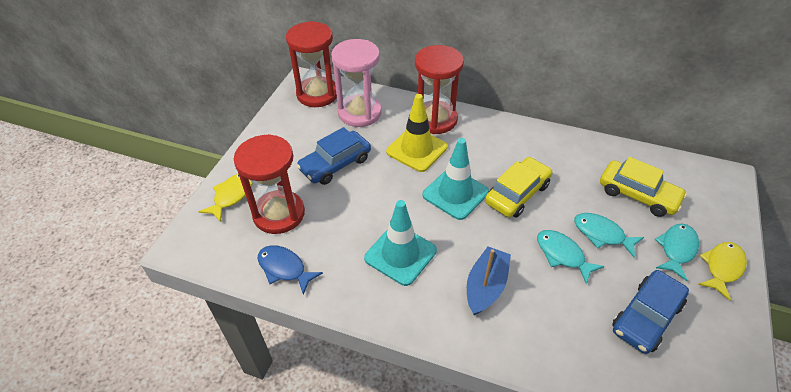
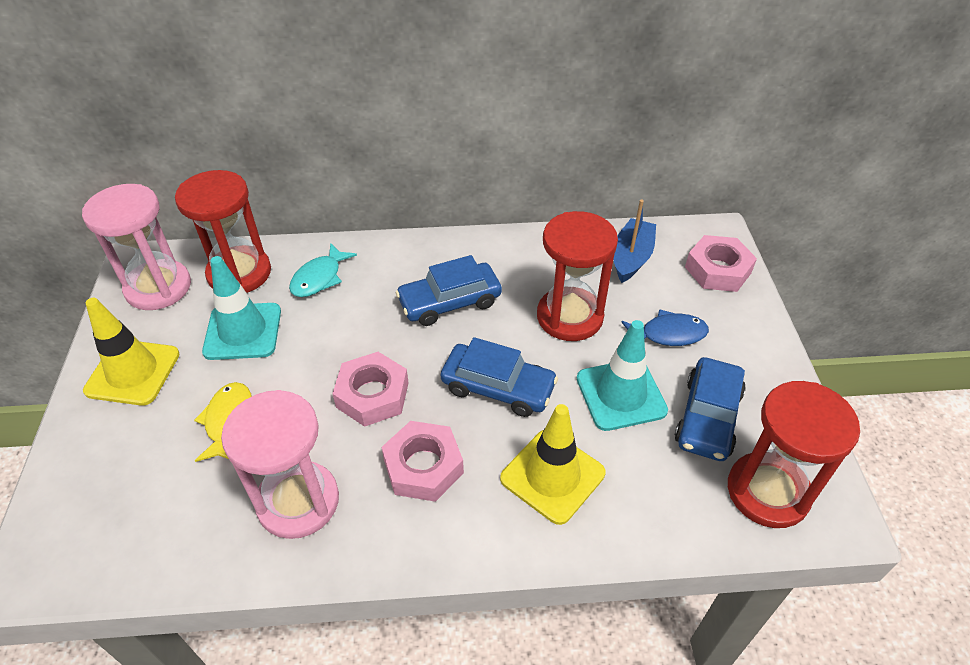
blue car: [297,127,371,185] [612,270,689,354] = 2 -> [396,255,502,326] [441,337,558,417] [675,357,746,461] = 3
pink hourglass: [331,39,382,127] = 1 -> [82,184,191,310] [221,390,339,539] = 2
pink nut: none = 0 -> [332,352,409,427] [382,421,464,502] [685,235,757,292] = 3
turquoise fish: [537,230,604,284] [574,213,644,258] [654,224,699,281] = 3 -> [289,243,357,297] = 1
yellow car: [485,157,552,218] [600,157,687,217] = 2 -> none = 0
yellow fish: [198,174,252,222] [698,242,747,301] = 2 -> [194,382,252,462] = 1
yellow traffic cone: [386,94,448,172] = 1 -> [83,298,180,406] [500,404,605,525] = 2

